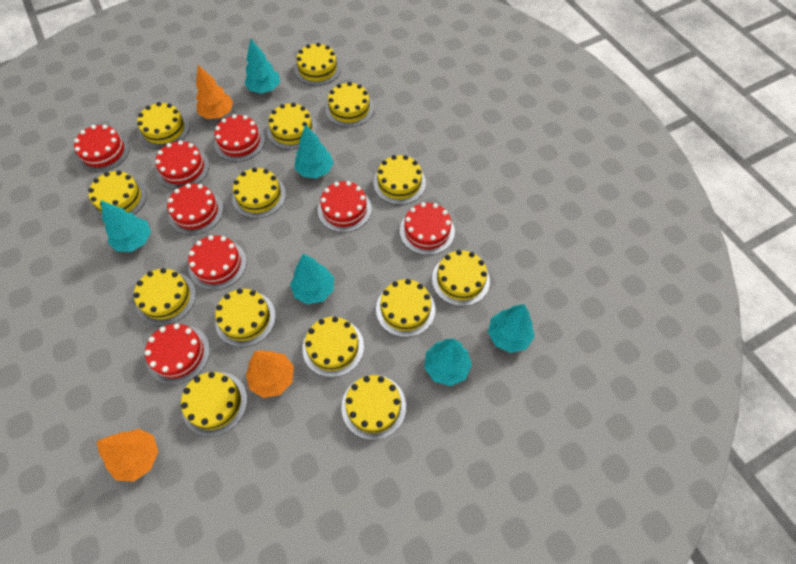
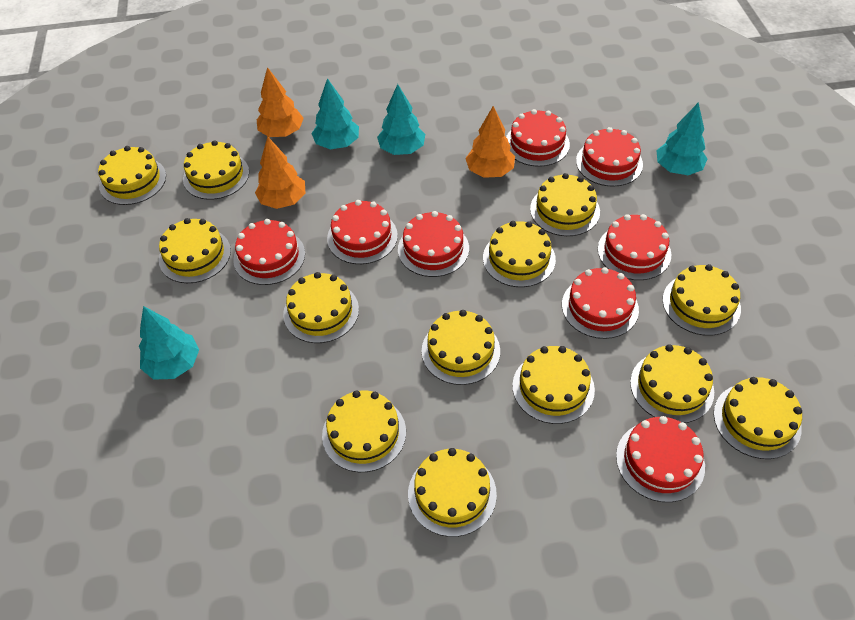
turquoise tree: [101,200,151,252] [244,38,280,94] [290,254,334,304] [295,124,334,179] [424,339,472,386] [488,304,534,353] = 6 -> [139,306,199,380] [311,78,359,149] [377,84,425,155] [656,102,707,175] = 4
yellow cake: [88,171,147,219] [134,268,196,326] [137,102,190,149] [181,372,247,436] [215,288,276,347] [232,167,286,218] [267,103,317,149] [295,43,341,86] [302,317,364,377] [325,82,374,127] [341,375,406,440] [373,155,426,205] [376,279,435,337] [432,250,490,306] = 14 -> [98,146,166,205] [159,218,231,283] [183,140,249,200] [283,272,359,343] [322,390,406,472] [408,448,497,537] [422,310,500,385] [483,221,556,287] [512,346,595,424] [530,173,600,236] [630,344,714,423] [663,264,741,336] [714,377,802,459] = 13

